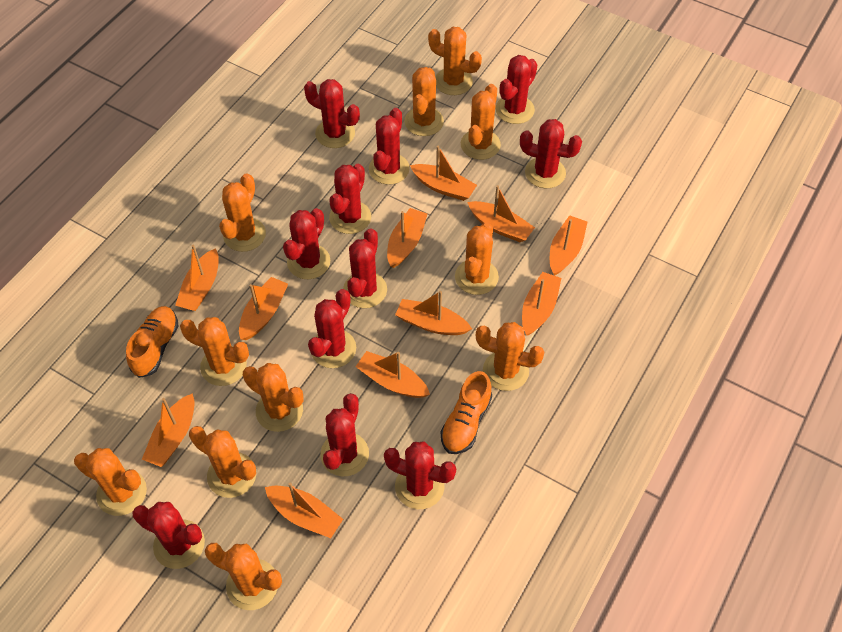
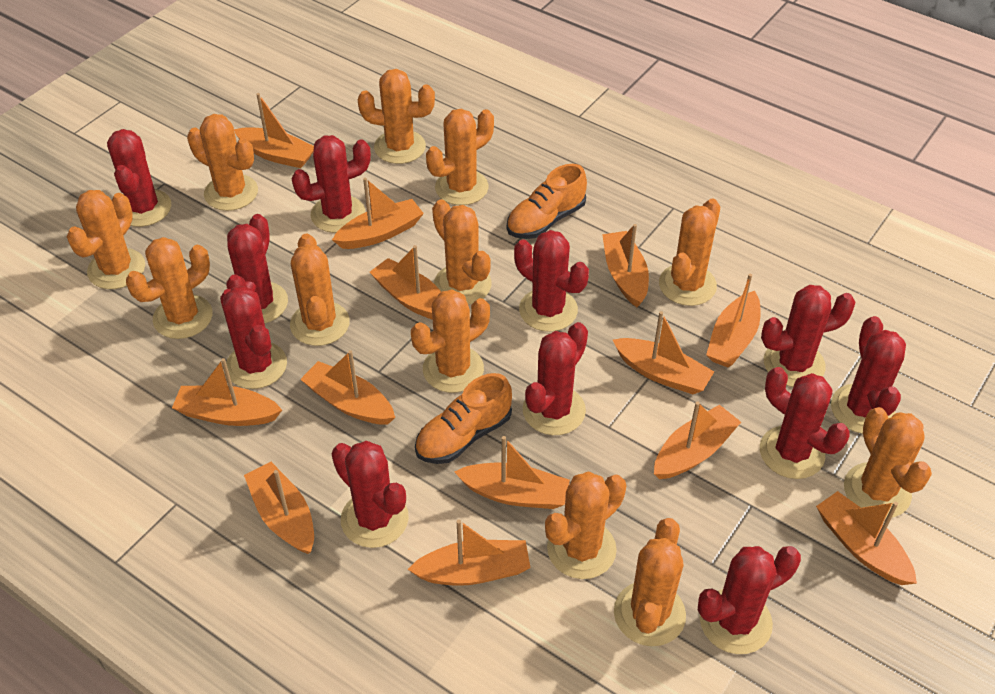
orange boat: [142,393,195,467] [175,245,219,311] [239,277,288,340] [265,482,343,538] [355,351,430,398] [387,208,427,268] [395,291,472,335] [410,146,477,201] [467,185,535,242] [522,272,561,336] [550,215,587,276] = 11 -> [172,358,282,426] [234,93,314,168] [244,462,314,554] [300,350,395,424] [332,178,424,249] [370,245,441,320] [408,520,530,586] [454,436,570,509] [602,224,649,307] [613,311,714,394] [654,401,741,479] [706,273,760,367] [816,491,917,585] = 13
orange cactus: [74,448,147,516] [180,317,249,386] [189,426,256,498] [205,543,282,610] [219,173,266,252] [243,363,303,432] [404,67,444,136] [428,27,482,95] [455,222,499,295] [461,84,501,160] [476,322,544,391] = 11 -> [67,190,145,289] [126,237,213,339] [187,114,258,211] [290,234,350,346] [358,69,435,164] [411,289,490,393] [426,109,494,205] [432,199,492,305] [545,471,626,579] [614,518,686,646] [659,199,720,306] [844,407,932,519] = 12

